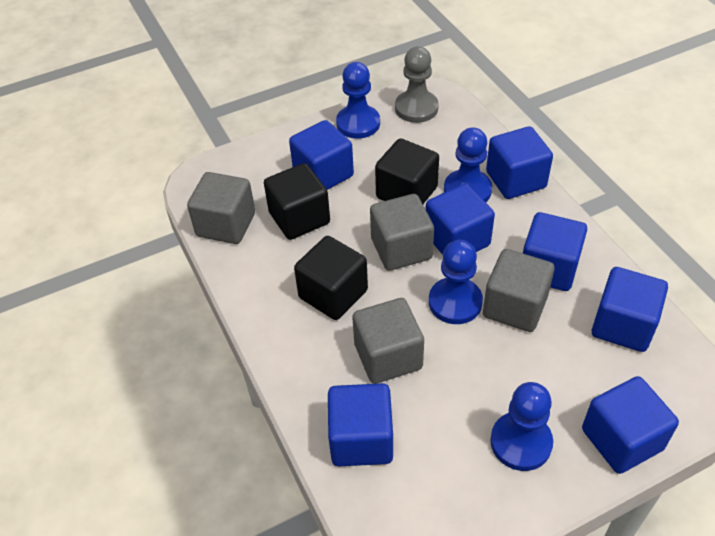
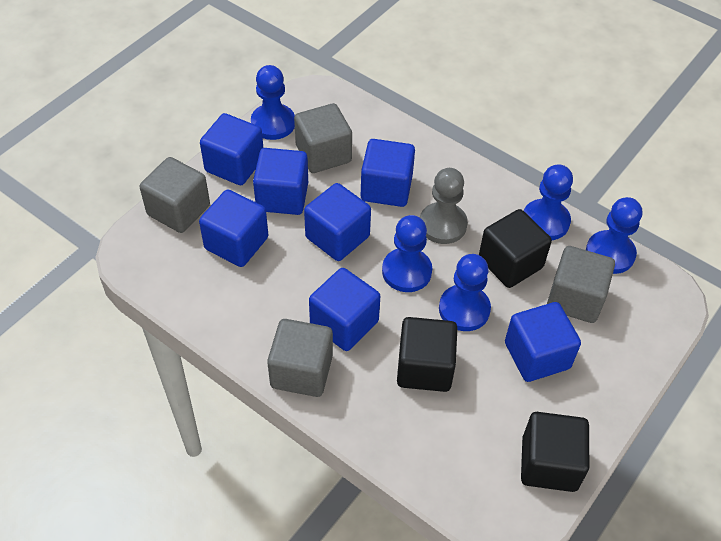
blue pawn: [336,62,380,139] [429,240,483,324] [444,127,492,202] [490,382,553,471] = 4 -> [251,65,295,140] [382,215,432,292] [439,254,491,331] [524,164,573,240] [586,197,642,274] = 5

